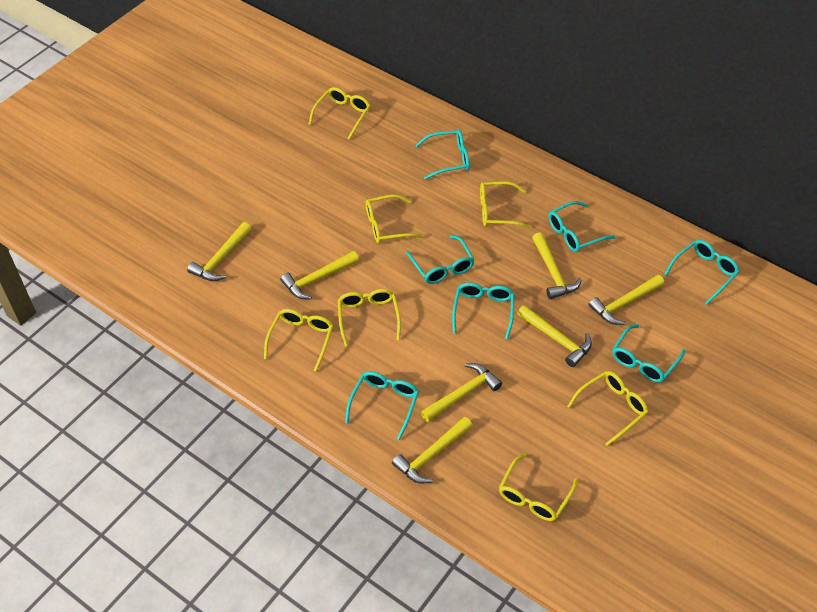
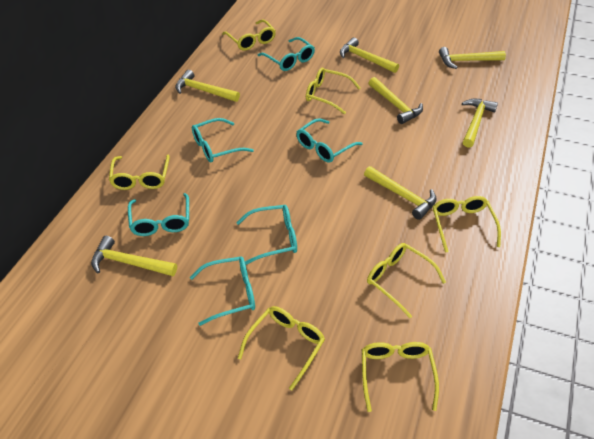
turquoise glasses: [345,371,419,440] [405,235,475,284] [416,130,470,180] [452,283,514,340] [548,201,616,252] [612,324,685,383] [664,240,740,305] = 7 -> [128,193,189,236] [190,256,255,326] [192,118,254,162] [236,205,297,265] [257,37,315,71] [297,118,363,163] = 6

